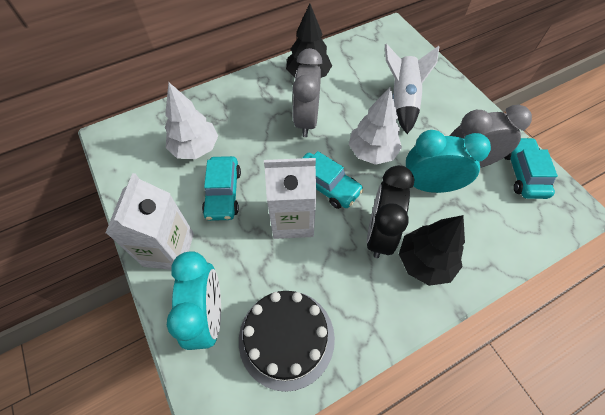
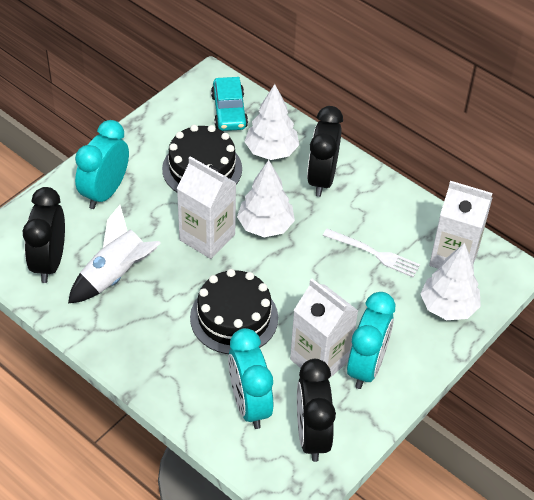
black cake: [239,291,335,392] = 1 -> [162,125,242,192] [190,269,278,354] = 2
black clock: [366,165,414,258] = 1 -> [23,187,65,283] [297,359,336,462] [307,106,343,197] = 3
black tree: [286,4,332,78] [399,215,465,286] = 2 -> none = 0
grey clock: [292,48,322,137] [450,105,532,168] = 2 -> none = 0
turquoise car: [202,156,241,221] [302,151,364,209] [504,137,558,199] = 3 -> [211,77,248,131] = 1
turquoise clock: [167,251,221,350] [406,130,491,193] = 2 -> [75,120,129,209] [228,328,273,429] [347,292,395,389] = 3
white carton: [106,173,194,270] [264,158,316,239] = 2 -> [177,156,236,259] [290,279,358,379] [429,181,492,269] = 3
white fork: none = 0 -> [323,229,420,277] = 1
white tree: [165,83,218,159] [349,87,402,165] = 2 -> [237,160,295,237] [244,84,299,160] [420,243,481,320] = 3

